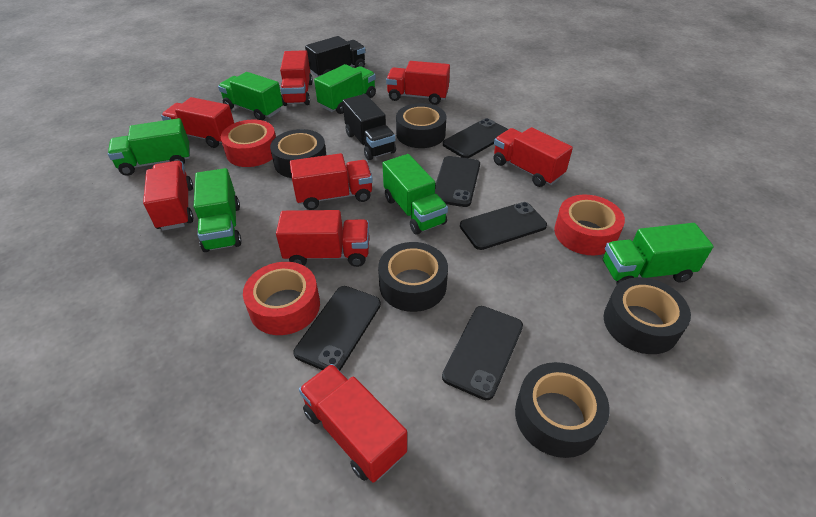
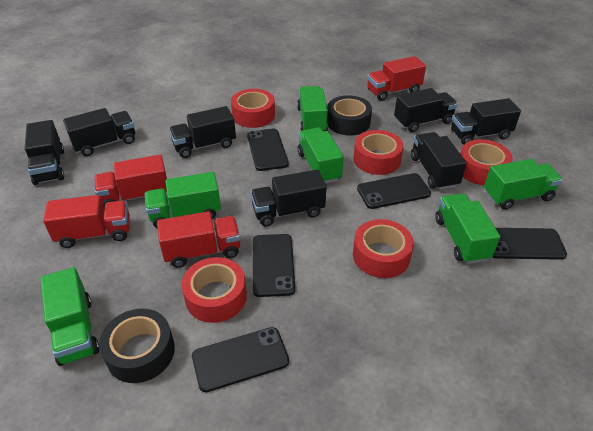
black tape: [270,129,326,178] [378,242,448,312] [396,103,447,148] [515,362,610,458] [604,277,691,354] = 5 -> [99,309,175,383] [327,95,372,136] = 2
black truck: [305,36,365,77] [342,94,396,160] = 2 -> [25,120,64,185] [63,108,135,156] [169,106,236,158] [250,170,326,226] [394,88,458,132] [411,132,467,190] [451,98,521,145] = 7
red tape: [221,119,276,167] [243,262,320,335] [554,194,625,255] = 3 -> [182,257,247,323] [231,89,275,128] [353,130,404,175] [353,219,414,278] [460,139,512,186] = 5
red truck: [143,161,193,231] [161,97,234,148] [276,210,369,267] [280,50,313,106] [290,153,373,210] [299,364,407,483] [386,61,450,105] [493,127,573,187] = 8 -> [43,195,130,248] [94,155,167,208] [157,211,240,268] [367,56,426,101] = 4

